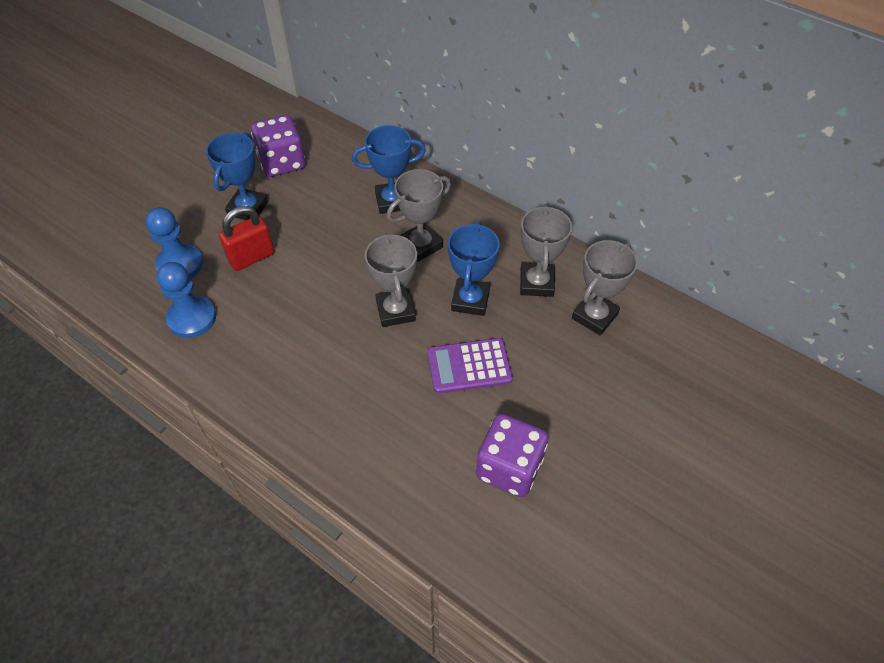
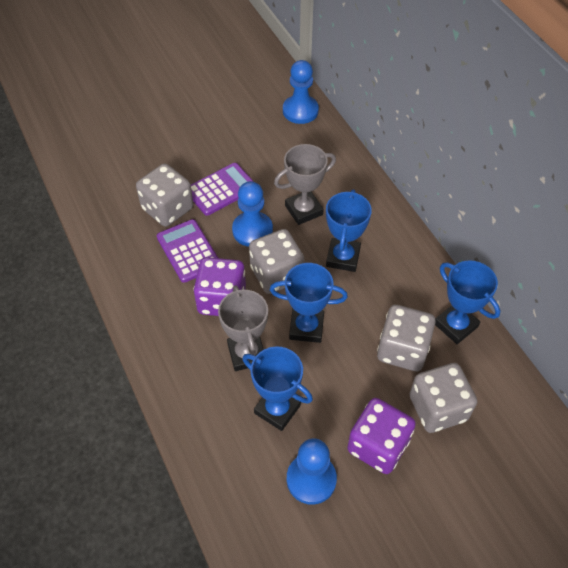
blue pawn: [146,207,203,278] [157,262,216,338] = 2 -> [232,181,273,247] [283,60,319,124] [287,438,337,505] = 3
blue trophy: [206,132,268,220] [352,125,426,214] [448,222,500,316] = 3 -> [242,347,313,431] [270,263,348,343] [326,189,372,272] [435,260,500,344] = 4
grey dice: none = 0 -> [136,163,193,227] [249,229,304,294] [377,305,436,371] [410,363,477,433] = 4
grey trophy: [365,232,417,327] [387,169,451,262] [520,204,572,297] [572,240,638,336] = 4 -> [218,285,268,371] [274,144,336,225] = 2
purple calculator: [427,338,513,394] = 1 -> [157,219,218,283] [191,163,254,216] = 2
red padlock: [219,206,274,271] = 1 -> none = 0

